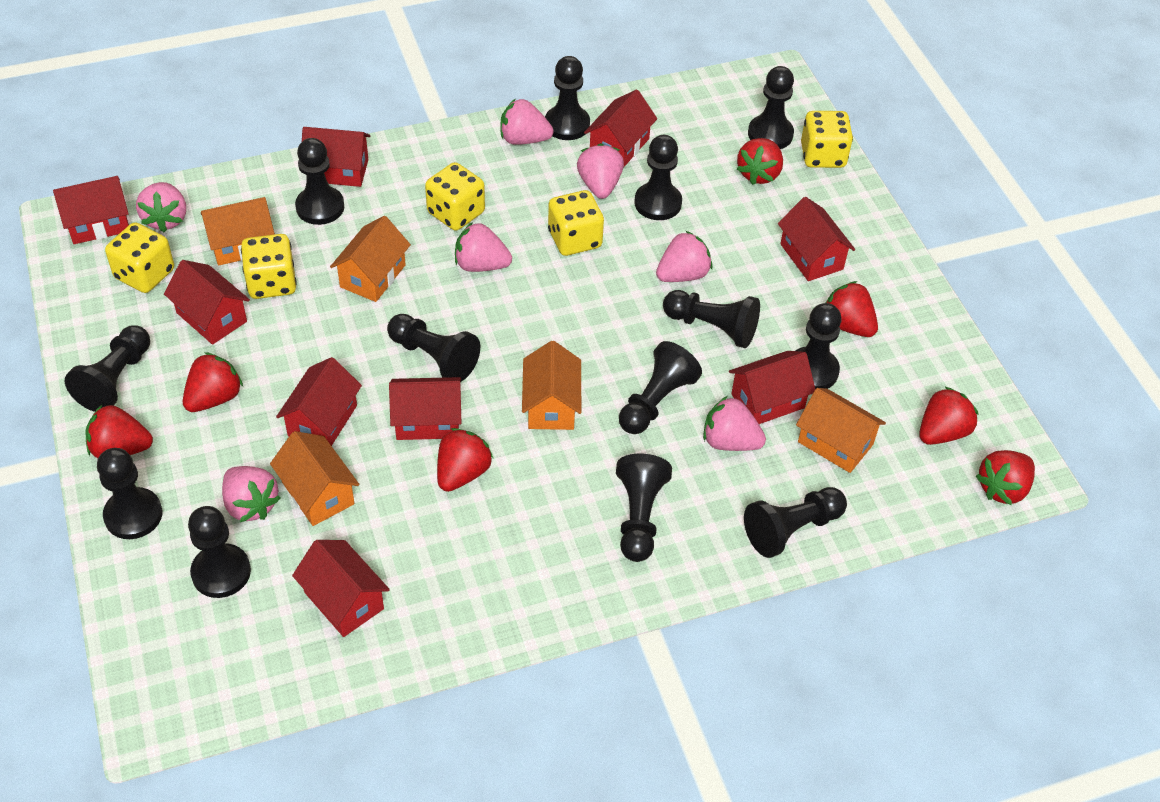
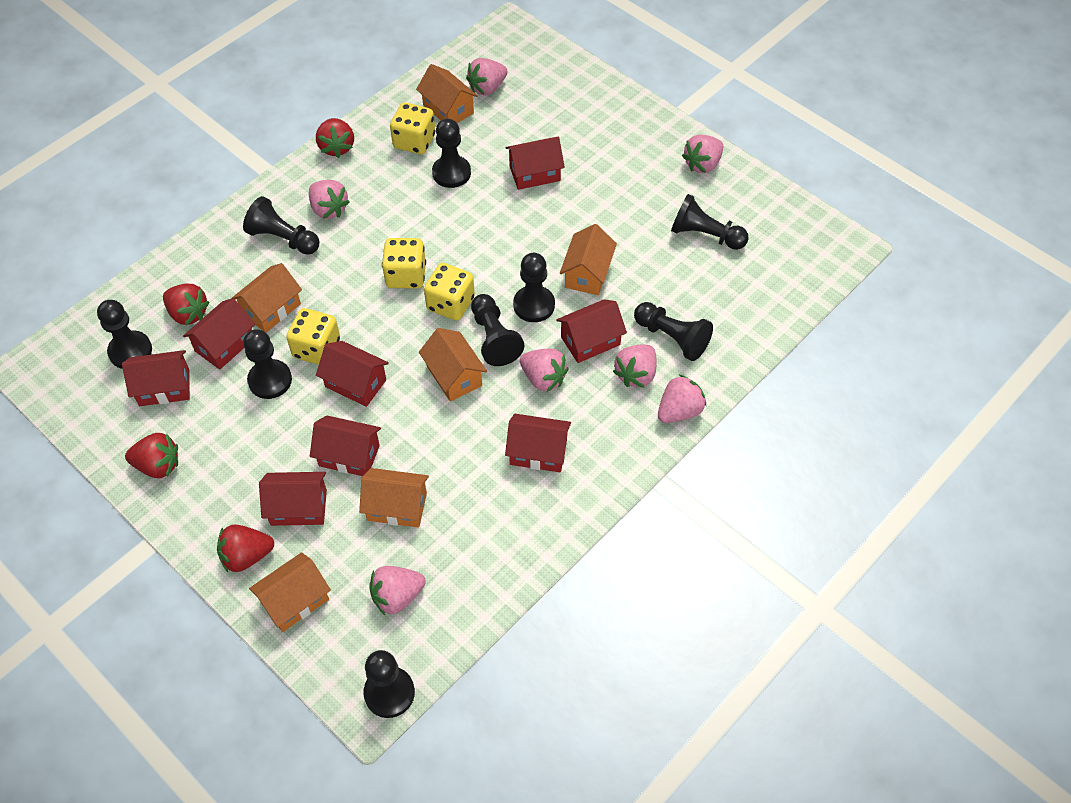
black pawn: [65,325,150,412] [97,448,162,539] [188,506,251,598] [295,138,344,225] [387,314,480,382] [545,56,590,140] [616,454,672,562] [619,341,702,434] [634,135,682,220] [663,290,760,348] [744,487,847,558] [748,66,794,149] [795,303,842,389] = 13 -> [97,300,152,369] [243,196,319,255] [243,329,292,399] [363,650,415,718] [432,118,471,188] [471,294,524,366] [513,253,555,322] [634,302,713,361] [671,194,749,250] = 9
orange house: [201,197,275,266] [270,431,359,526] [330,216,411,302] [522,341,581,430] [796,388,886,473] = 5 -> [231,263,302,333] [249,552,331,632] [359,468,429,528] [416,64,478,123] [419,328,487,402] [560,224,617,295] = 6
red house: [53,176,129,244] [164,260,250,344] [276,357,362,446] [292,540,390,637] [302,127,370,187] [389,377,461,440] [584,89,657,167] [729,351,815,424] [778,197,855,281] = 9 -> [122,350,190,406] [183,298,255,370] [259,472,327,526] [310,415,381,476] [316,341,389,407] [505,137,565,190] [505,414,571,472] [556,299,627,363] = 8
red strawberry: [86,405,153,458] [183,352,243,412] [437,428,493,492] [737,138,783,185] [826,281,878,337] [919,386,978,445] [976,450,1035,505] = 7 -> [125,433,178,478] [163,284,210,326] [217,524,274,572] [316,118,354,158] = 4
yellow dice: [105,222,174,293] [241,234,297,299] [425,162,485,231] [548,190,604,256] [801,111,853,168] = 5 -> [286,308,340,365] [382,238,426,288] [390,103,435,154] [424,263,475,321] = 4

